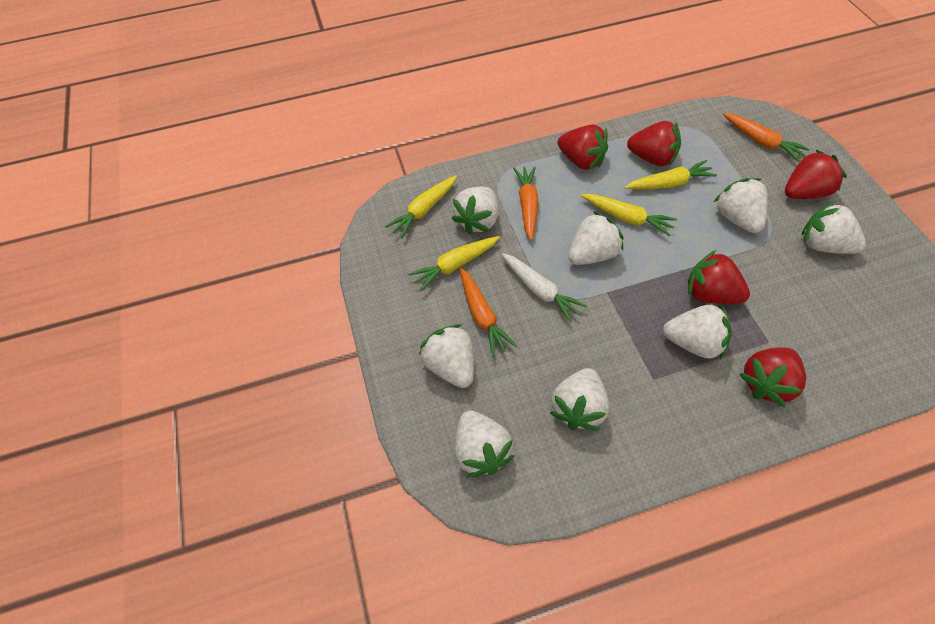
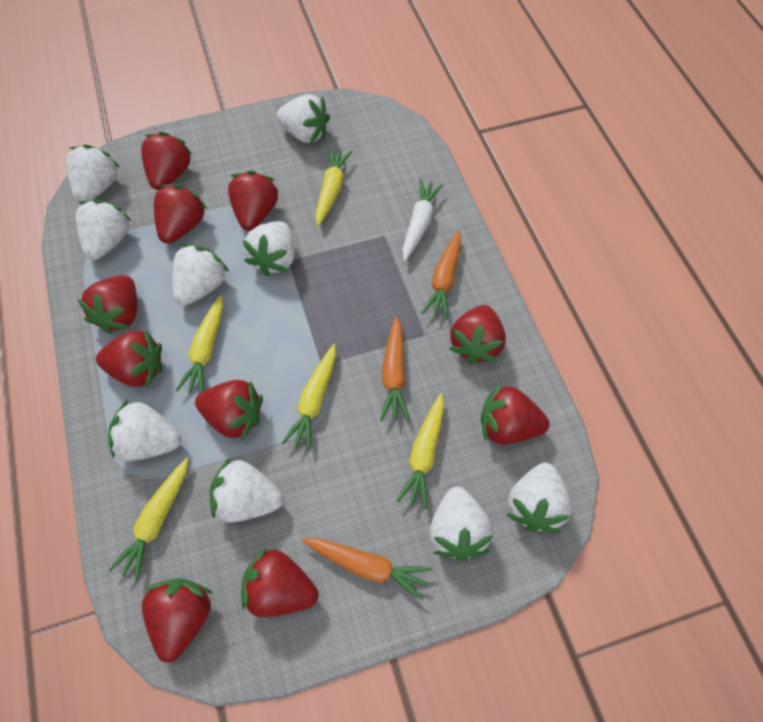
red strawberry: [558,124,608,170] [627,121,681,166] [688,250,750,304] [739,347,806,407] [785,150,847,199] = 5 -> [77,275,137,334] [96,330,162,388] [141,132,193,190] [142,578,212,663] [154,184,207,244] [195,380,263,441] [228,170,278,231] [241,548,318,617] [450,305,506,365] [481,383,550,445] = 10
white strawberry: [419,324,474,388] [452,186,498,235] [455,410,514,478] [550,368,609,431] [568,211,623,265] [663,304,732,360] [714,178,768,233] [802,201,866,254] = 8 -> [66,144,120,202] [76,199,132,260] [108,399,181,461] [172,244,229,306] [210,458,283,523] [242,221,295,276] [277,94,330,143] [429,487,493,561] [506,463,572,533] = 9
yellow carrot: [385,175,457,238] [409,236,500,291] [581,194,677,236] [625,160,717,189] = 4 -> [109,458,189,582] [176,295,223,394] [282,344,336,451] [316,147,353,226] [397,393,444,509] = 5

